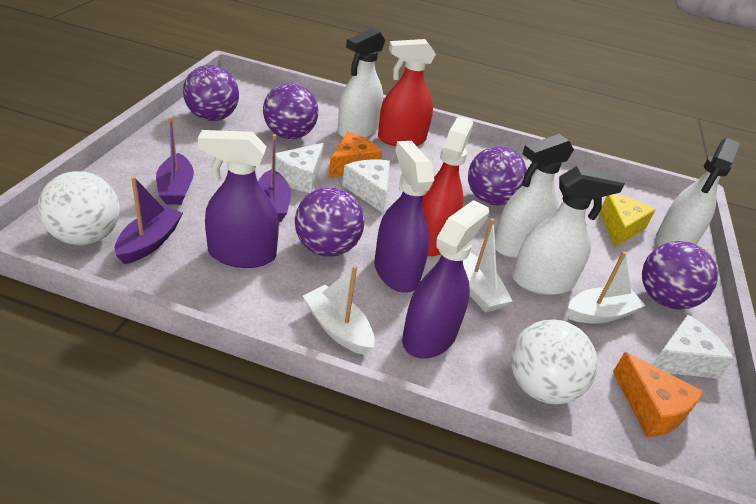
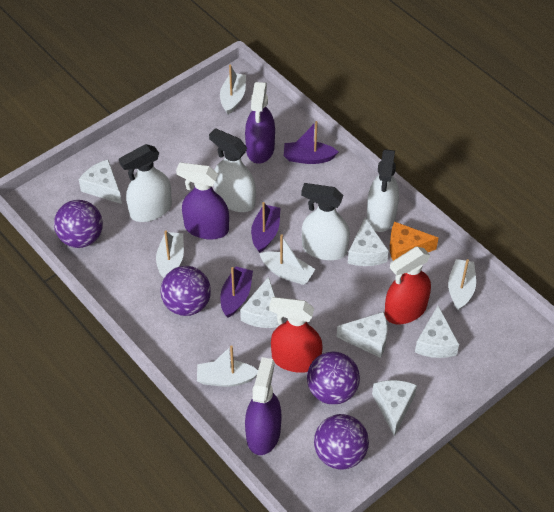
orange cheese: [329,132,382,178] [613,352,703,438] = 2 -> [390,222,438,261] = 1
purple ball: [183,65,239,121] [263,83,318,139] [295,187,364,257] [468,146,527,205] [642,241,718,309] = 5 -> [54,200,103,248] [161,266,211,316] [307,352,360,405] [314,414,369,470] = 4
white ball: [38,171,120,245] [511,320,598,404] = 2 -> none = 0
white boat: [303,265,375,355] [463,218,512,312] [568,251,646,324] = 3 -> [156,231,184,278] [197,345,258,387] [220,65,246,115] [259,234,315,285] [448,259,476,310] = 5
white cheese: [275,143,324,193] [342,160,390,213] [653,315,734,379] = 3 -> [79,160,122,204] [240,276,281,328] [337,312,388,358] [348,218,389,266] [372,380,417,436] [415,305,459,358] = 6
yellow cheese: [599,194,655,247] = 1 -> none = 0

